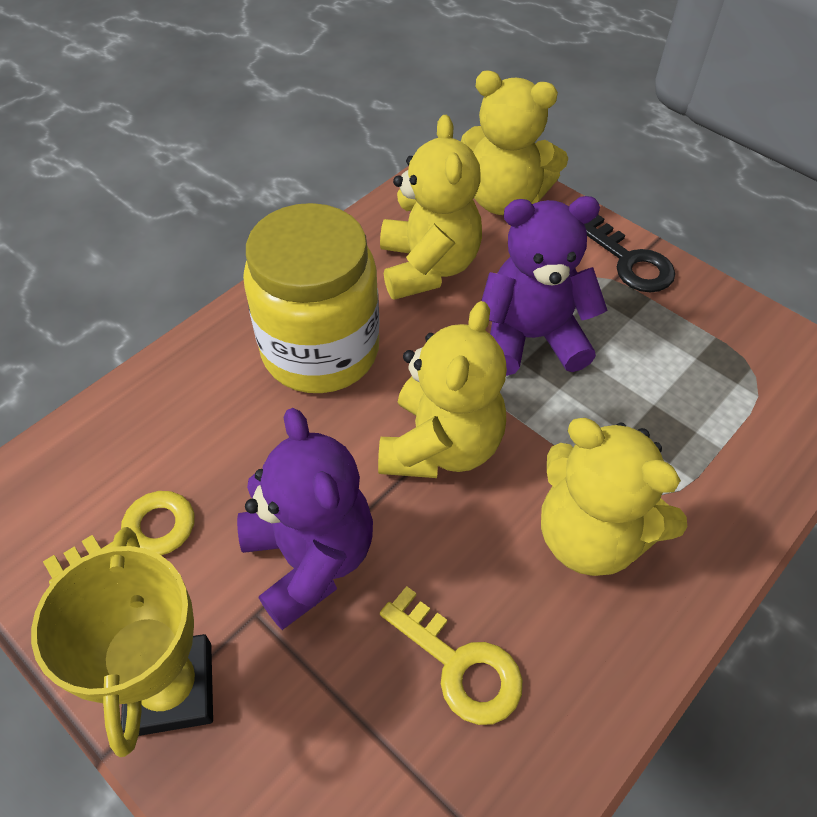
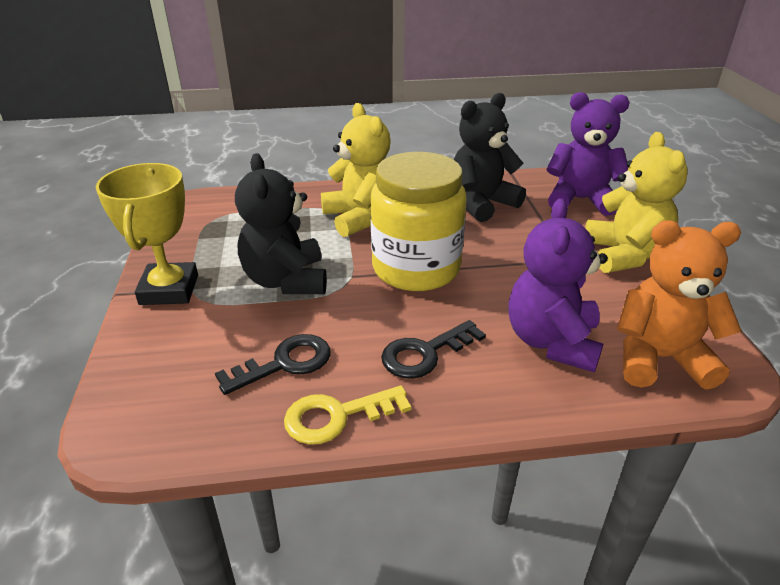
black key: [584,215,675,293] = 1 -> [215,334,331,395] [381,320,486,379] = 2
black teddy bear: none = 0 -> [235,153,327,294] [453,93,526,222] = 2
orange teddy bear: none = 0 -> [617,220,742,390] = 1
yellow key: [43,491,195,584] [380,586,523,725] = 2 -> [284,386,411,445] = 1
yellow teddy bear: [378,301,507,478] [380,115,482,300] [461,70,568,215] [541,418,687,576] = 4 -> [321,103,391,237] [585,132,688,273] = 2

